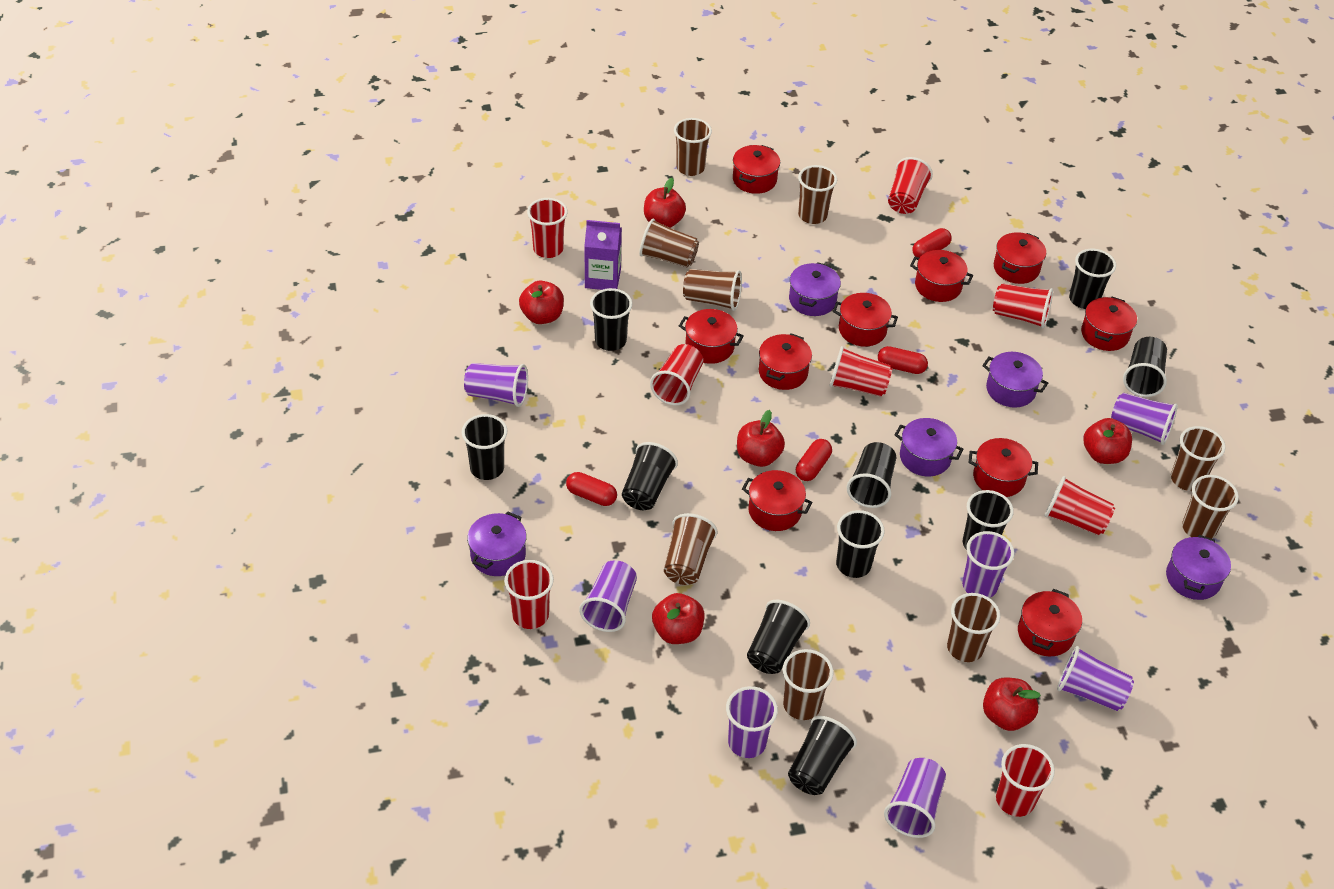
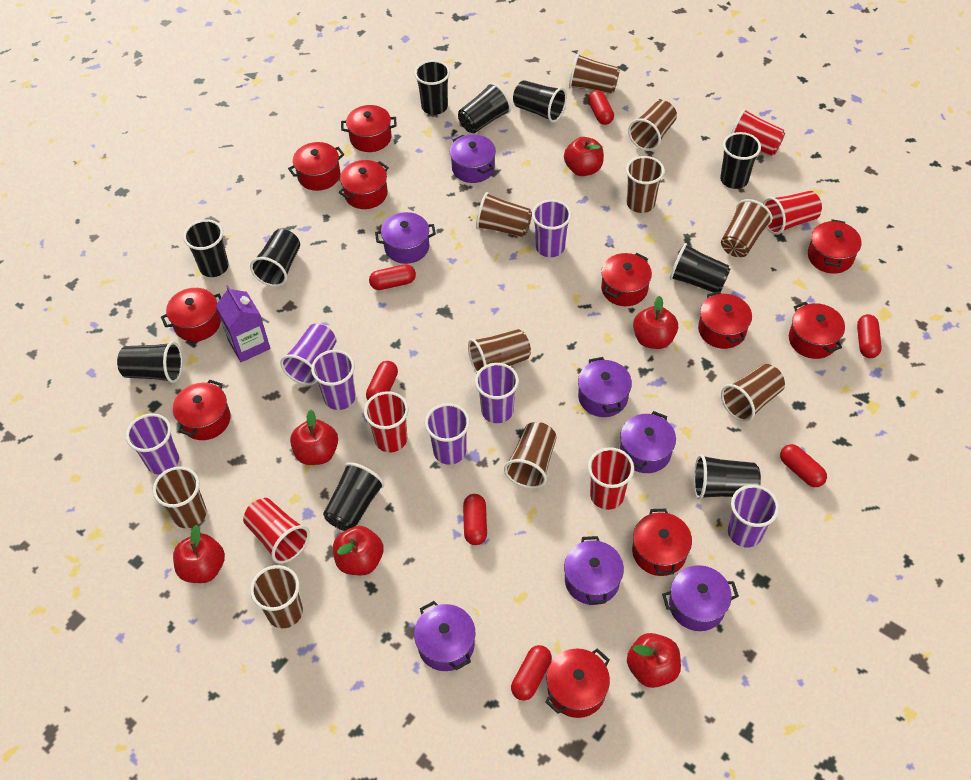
brown cup: [639,219,699,267] [664,513,718,585] [674,118,712,176] [683,269,742,311] [783,649,833,720] [798,165,837,224] [947,593,1000,662] [1171,426,1225,491] [1182,475,1239,539] = 9 -> [153,466,207,528] [250,565,303,628] [468,329,531,374] [476,192,532,237] [504,422,557,489] [569,53,620,94] [626,156,665,213] [628,100,677,151] [721,199,773,257] [721,364,785,422] = 10
purple pot: [467,511,527,576] [789,262,841,316] [895,418,963,476] [982,352,1048,408] [1166,535,1231,600] = 5 -> [375,212,436,264] [414,601,475,671] [450,134,496,183] [564,536,624,605] [578,357,632,417] [620,411,676,473] [662,565,739,631] = 7
red capsule: [566,472,617,506] [796,439,832,481] [878,346,928,374] [913,228,952,258] = 4 -> [366,361,398,400] [369,264,416,290] [463,494,487,545] [511,645,552,701] [588,90,614,125] [780,444,827,487] [857,314,882,358] = 7
red cup: [504,560,554,629] [527,198,568,258] [650,344,703,406] [829,346,892,397] [888,157,933,214] [993,283,1053,329] [996,744,1055,817] [1044,476,1115,535] = 8 -> [243,498,310,564] [364,391,409,453] [588,447,634,510] [731,108,785,156] [763,191,822,235] = 5
red pot: [679,309,744,364] [733,145,780,194] [742,470,813,531] [759,333,812,390] [833,293,898,347] [910,250,973,302] [968,438,1038,497] [994,232,1046,284] [1018,589,1082,656] [1081,297,1137,351] = 10 -> [161,288,222,342] [173,380,231,440] [288,142,344,191] [339,160,389,209] [341,105,397,152] [545,648,610,718] [601,253,652,306] [632,509,692,576] [698,291,752,349] [789,302,845,359] [808,219,861,274] = 11

